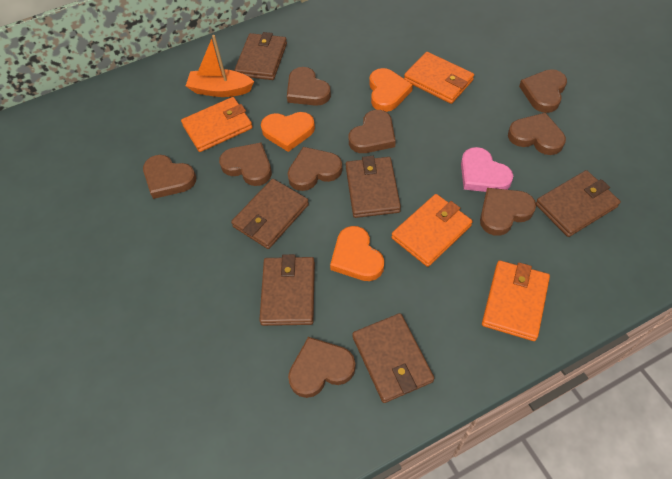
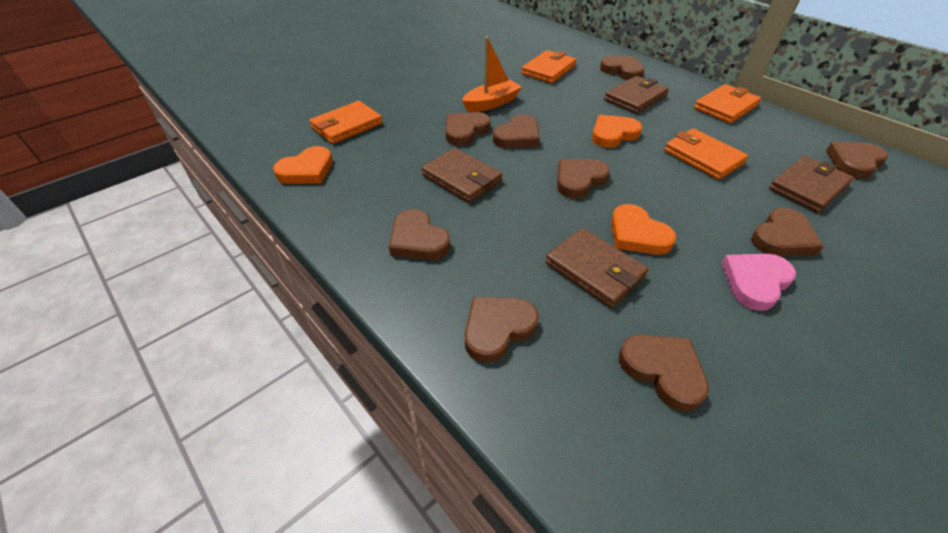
brown wallet: [231,179,309,249] [235,32,287,80] [259,254,315,326] [346,156,401,218] [352,313,434,403] [536,170,621,237] = 6 -> [421,148,503,203] [545,228,649,308] [604,76,669,114] [769,156,854,213] = 4

